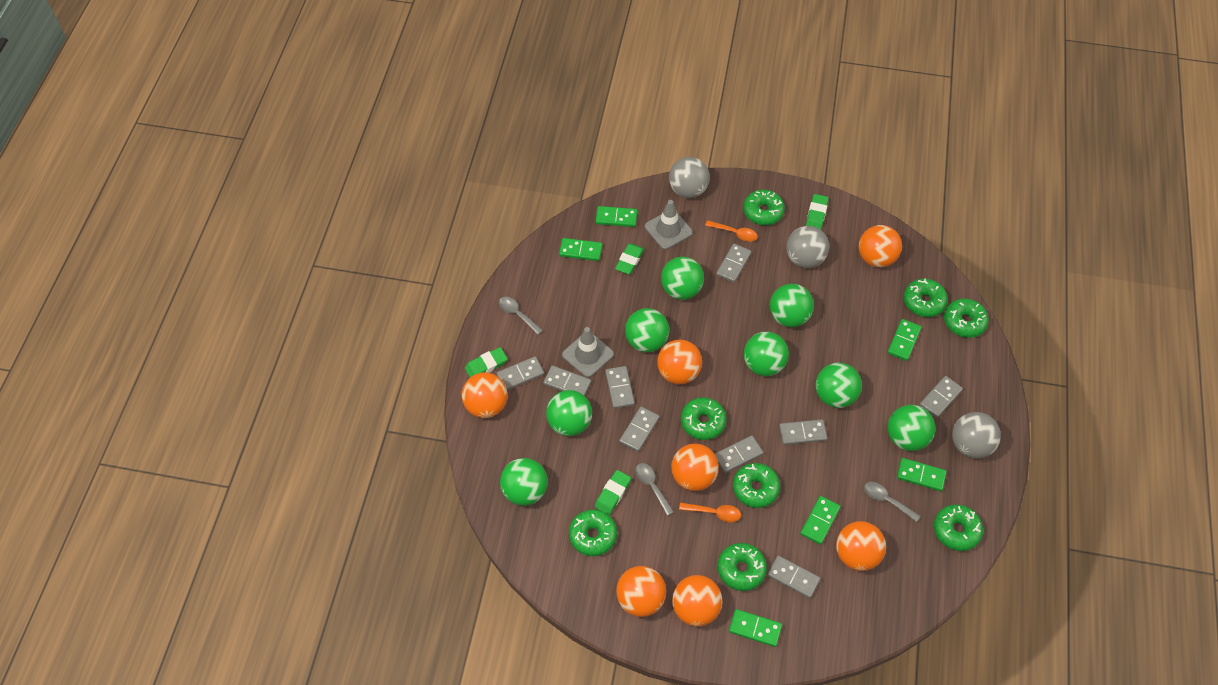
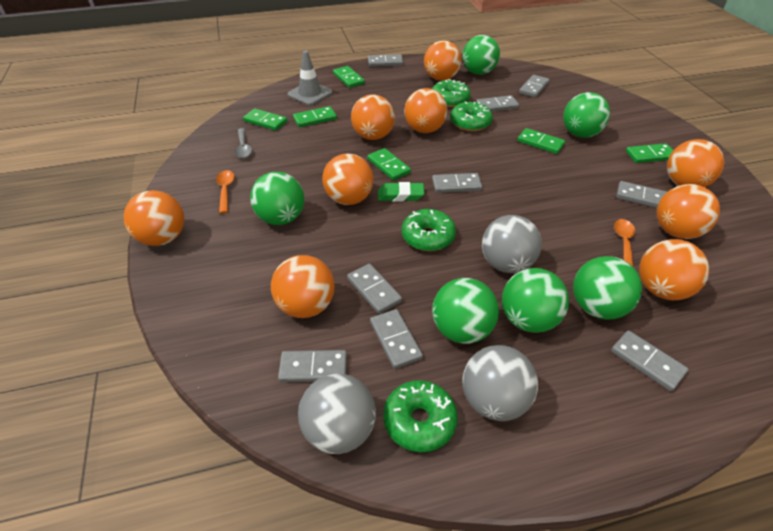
green ball: [500,458,548,506] [546,390,592,436] [625,308,669,352] [661,257,704,300] [744,332,789,376] [770,284,814,327] [816,363,862,408] [888,405,935,451] = 8 -> [250,172,305,225] [432,278,499,344] [462,35,500,75] [502,268,569,333] [563,92,610,138] [573,256,642,320] = 6
green donut: [569,510,617,556] [681,397,727,440] [718,543,767,591] [733,463,780,508] [743,189,785,225] [904,278,948,317] [934,505,983,551] [944,298,989,338] = 8 -> [383,380,458,452] [402,209,456,251] [432,79,470,107] [450,101,493,131] = 4
green eraser: [465,347,507,377] [595,470,631,515] [615,243,644,274] [806,194,829,230] = 4 -> [378,182,425,202] = 1
grey spoon: [499,297,543,335] [635,463,674,516] [864,482,920,522] = 3 -> [235,128,252,158] = 1
grey traffic cone: [562,327,614,377] [645,200,693,249] = 2 -> [287,51,333,105] = 1
orange ball: [462,372,507,418] [616,566,666,617] [657,340,702,384] [671,444,719,491] [672,575,722,626] [836,521,886,571] [859,225,902,267] = 7 -> [124,190,184,246] [271,255,335,318] [322,153,373,205] [351,94,395,140] [404,88,447,133] [424,40,462,81] [639,239,709,300] [657,184,720,239] [667,139,725,187] = 9

